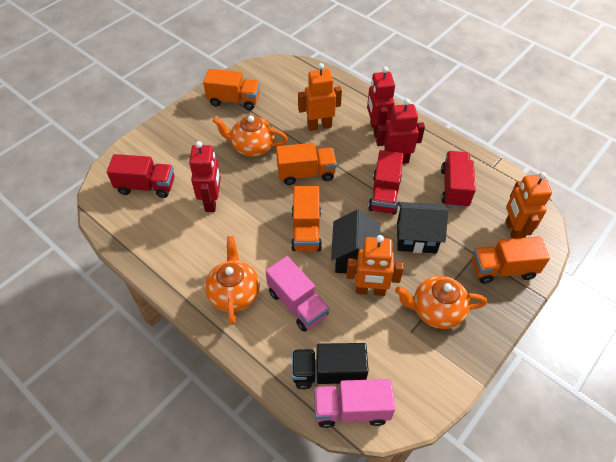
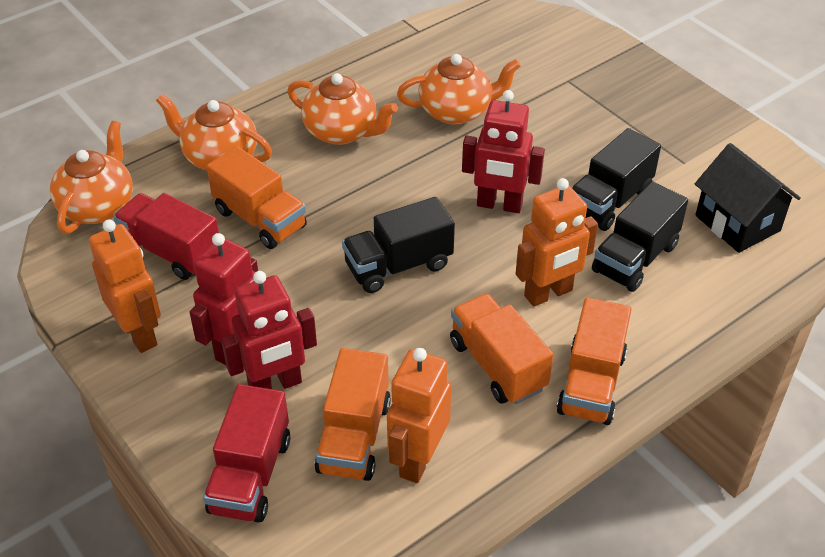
black house: [331,209,380,274] [397,202,449,253] = 2 -> [695,143,801,253] = 1
black truck: [292,343,369,390] = 1 -> [342,197,455,293] [572,128,661,231] [592,181,688,292] = 3
orange teapot: [205,236,260,325] [212,115,288,157] [395,276,487,329] = 3 -> [50,121,133,234] [156,94,272,171] [287,73,398,145] [397,54,521,125] = 4
pink truck: [266,256,329,332] [314,379,395,428] = 2 -> none = 0
red truck: [107,154,175,198] [368,150,404,215] [441,151,476,208] = 3 -> [113,193,219,280] [203,384,290,523] = 2

